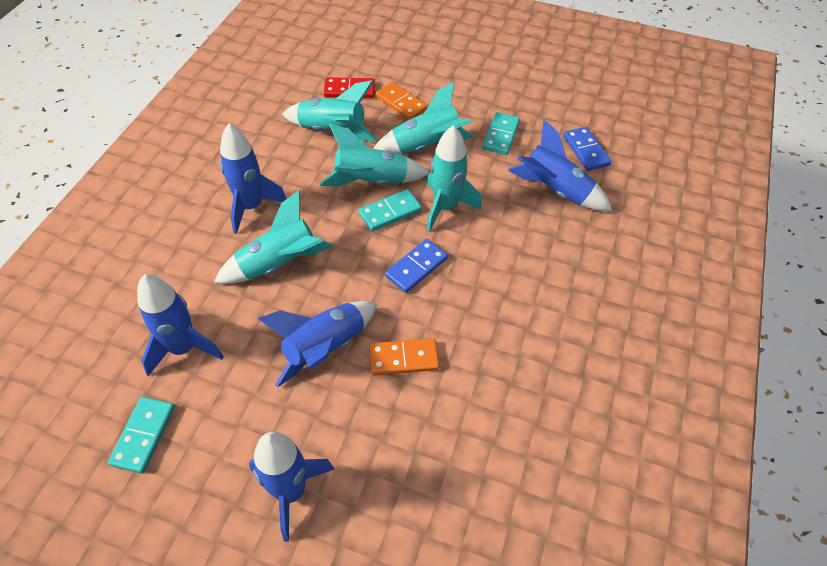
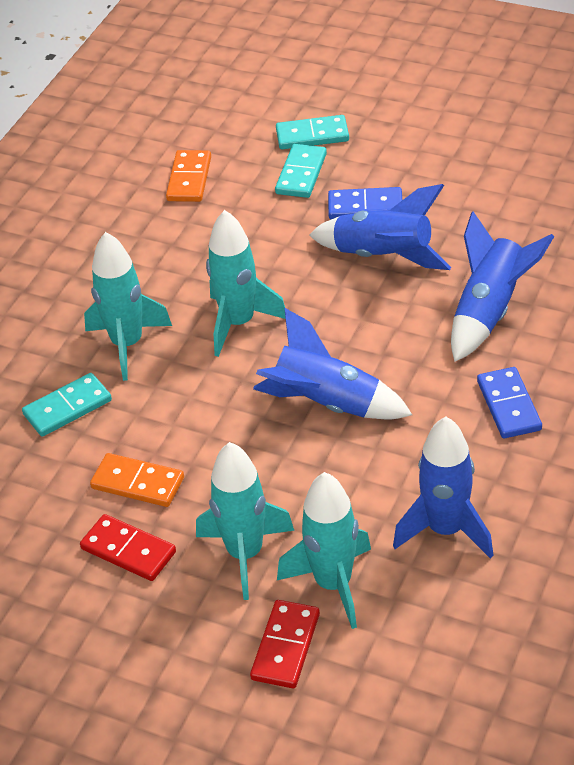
blue rocket: [137,275,224,376] [220,123,287,234] [249,432,335,542] [257,301,377,387] [508,119,612,211] = 5 -> [253,308,412,419] [309,184,451,270] [393,416,494,559] [451,211,554,362] = 4
red domino: [324,77,375,98] = 1 -> [80,514,176,581] [250,600,320,688] = 2
turquoise rocket: [214,190,333,284] [282,80,378,142] [319,123,429,186] [374,81,474,155] [426,125,482,232] = 5 -> [84,232,172,381] [196,442,294,600] [206,210,286,357] [277,472,371,629] = 4

